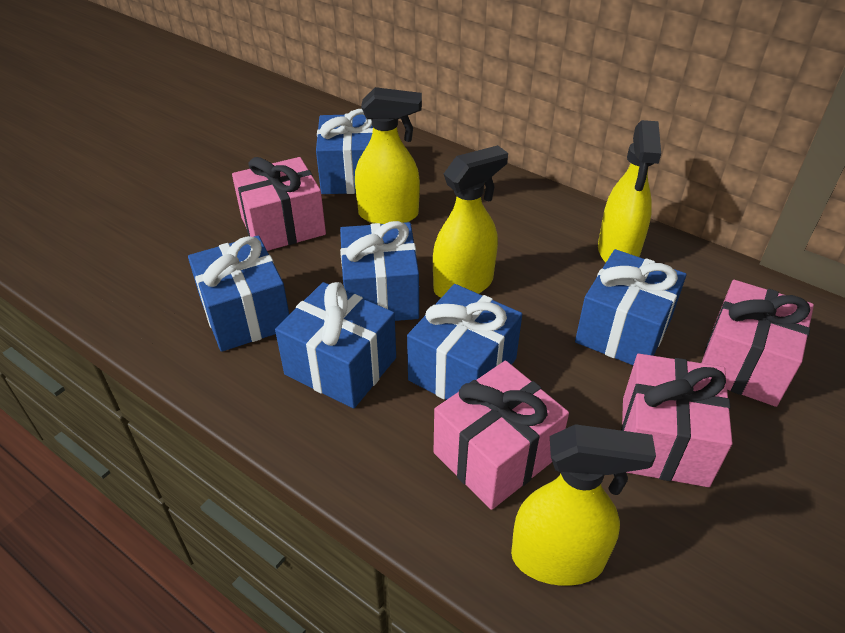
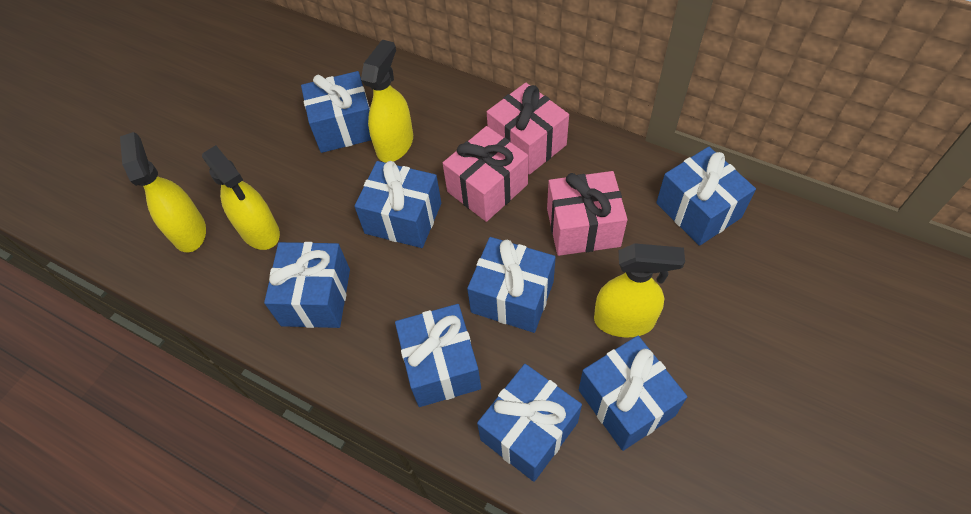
blue gift: [188,235,289,352] [275,282,396,409] [316,109,373,194] [340,221,419,321] [407,284,522,400] [575,249,687,365] = 6 -> [264,242,350,328] [301,71,371,153] [354,161,441,248] [395,304,481,407] [467,237,556,333] [477,364,582,482] [579,336,687,451] [656,147,756,246] = 8
pink gift: [232,157,326,251] [434,361,569,510] [621,354,733,487] [702,280,814,407] = 4 -> [443,126,528,222] [487,83,569,175] [547,171,627,256] = 3

